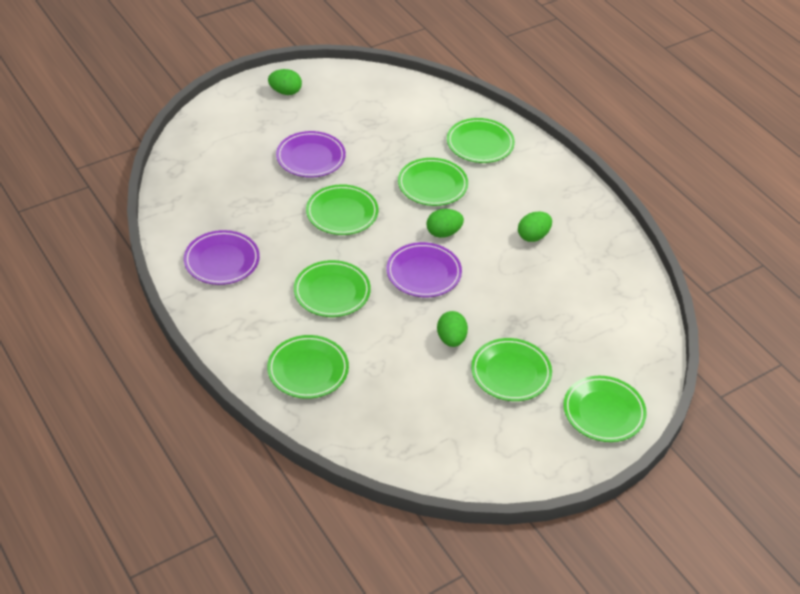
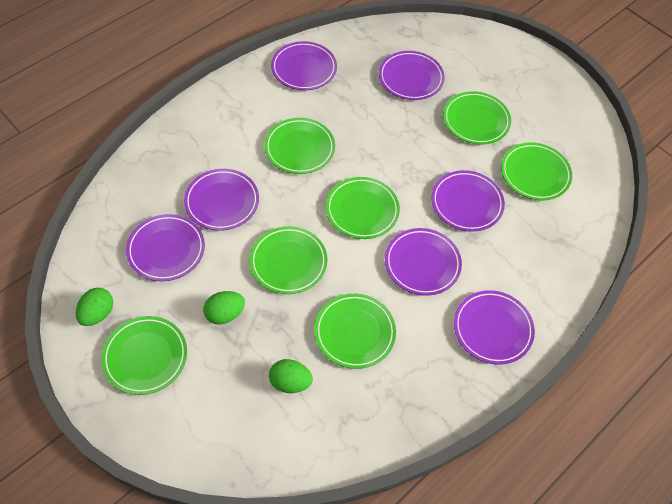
green egg: [268,69,302,95] [426,209,464,238] [437,311,468,347] [518,212,552,242] = 4 -> [76,288,113,326] [203,291,245,325] [269,359,313,393] = 3
purple plate: [184,230,260,285] [276,131,346,177] [386,242,462,297] = 3 -> [126,214,205,281] [184,169,259,231] [271,41,337,90] [379,51,445,100] [385,228,462,296] [431,170,505,232] [454,290,535,365] = 7

